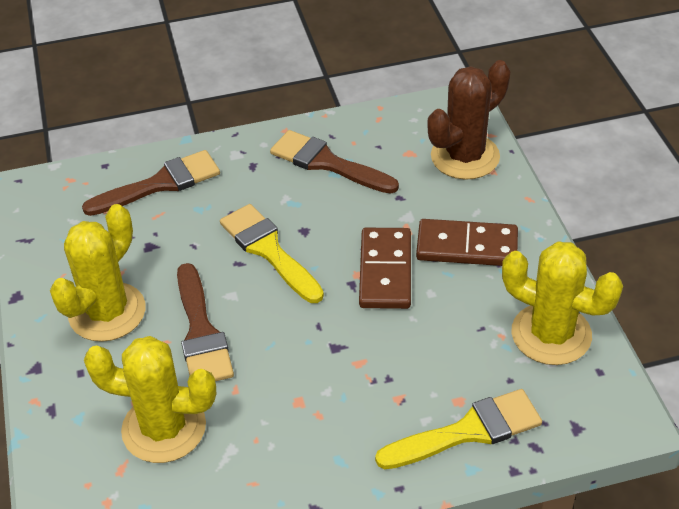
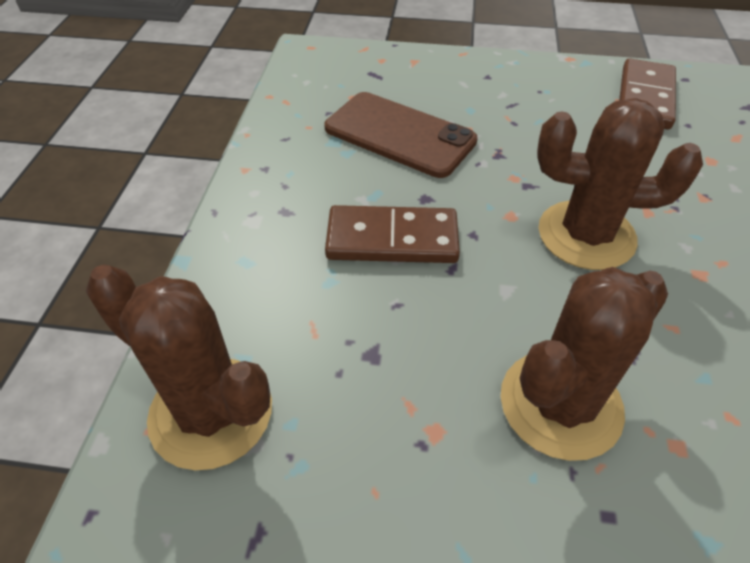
brown brush: [82,150,220,216] [177,263,234,381] [270,130,399,194] = 3 -> none = 0
brown cactus: [427,60,510,180] = 1 -> [85,265,272,470] [501,267,668,461] [537,98,703,270] = 3
brown phone: none = 0 -> [324,92,478,178] = 1
yellow brush: [220,204,324,303] [375,389,542,469] = 2 -> none = 0
yellow cactus: [50,204,146,342] [84,336,216,463] [502,241,623,365] = 3 -> none = 0

